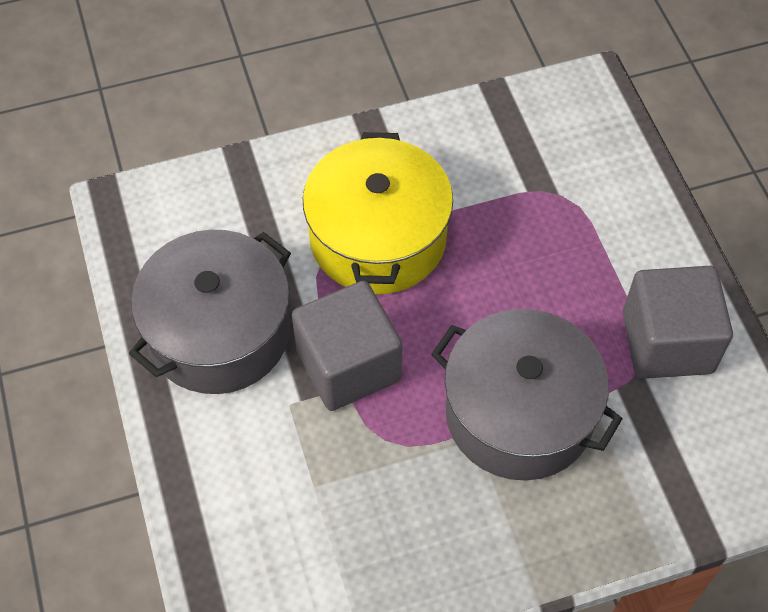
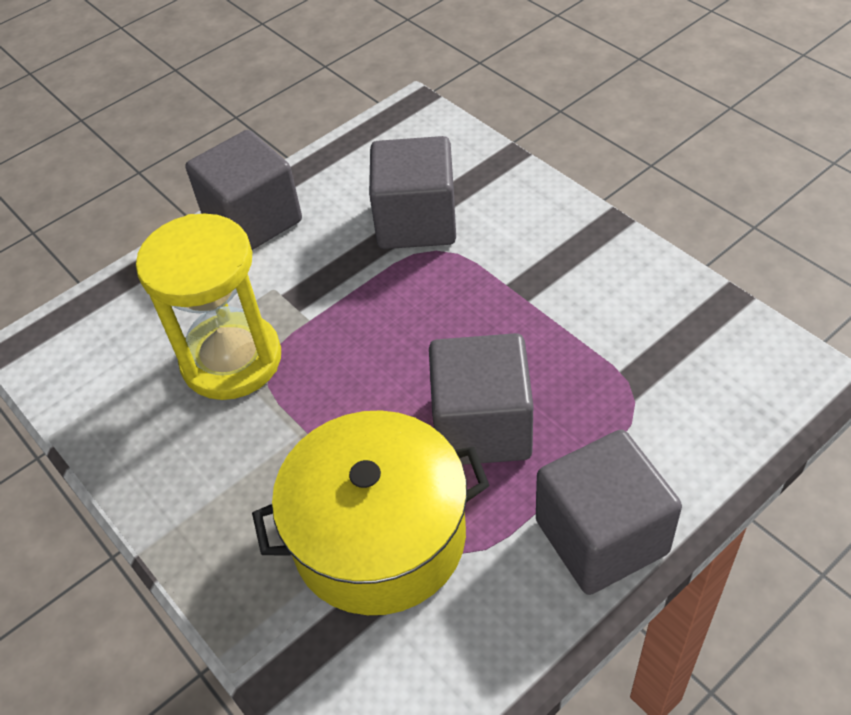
grey cube: [292,281,402,411] [623,266,733,379] = 2 -> [186,130,302,250] [369,136,456,249] [429,333,533,465] [536,430,682,595] = 4
grey pot: [129,230,291,394] [431,309,622,481] = 2 -> none = 0
yellow hourglass: none = 0 -> [136,214,281,400] = 1

